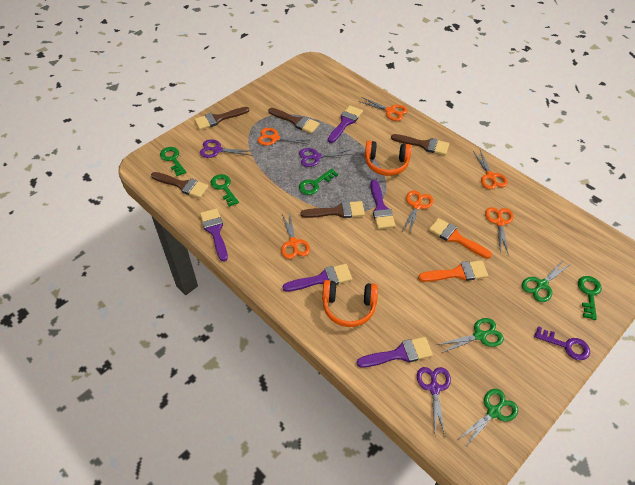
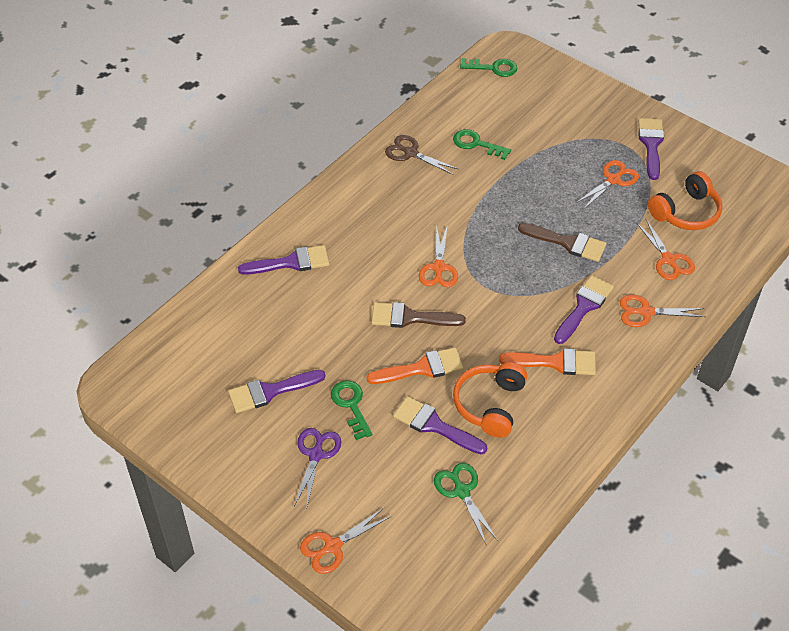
brown brush: [151,172,209,198] [194,107,249,130] [268,108,320,134] [300,201,365,218] [391,134,449,155] = 5 -> [371,302,466,328] [518,223,606,262] = 2
brown scissors: none = 0 -> [385,135,458,175] = 1
green key: [160,147,187,176] [211,174,239,207] [299,169,338,195] [578,276,602,320] = 4 -> [331,380,373,440] [453,129,511,160] [460,58,517,77] = 3
green scissors: [437,318,504,353] [457,389,518,447] [522,259,572,302] = 3 -> [434,463,498,544] = 1
orange scissors: [258,128,309,146] [281,212,310,259] [359,97,407,121] [402,190,433,234] [473,150,508,190] [485,207,513,255] = 6 -> [300,508,392,574] [419,227,458,287] [576,160,639,209] [620,295,706,327] [636,219,695,280] = 5
purple key: [534,326,590,360] = 1 -> none = 0
purple scissors: [200,140,252,158] [299,148,352,167] [417,367,451,435] = 3 -> [294,428,341,510] = 1

